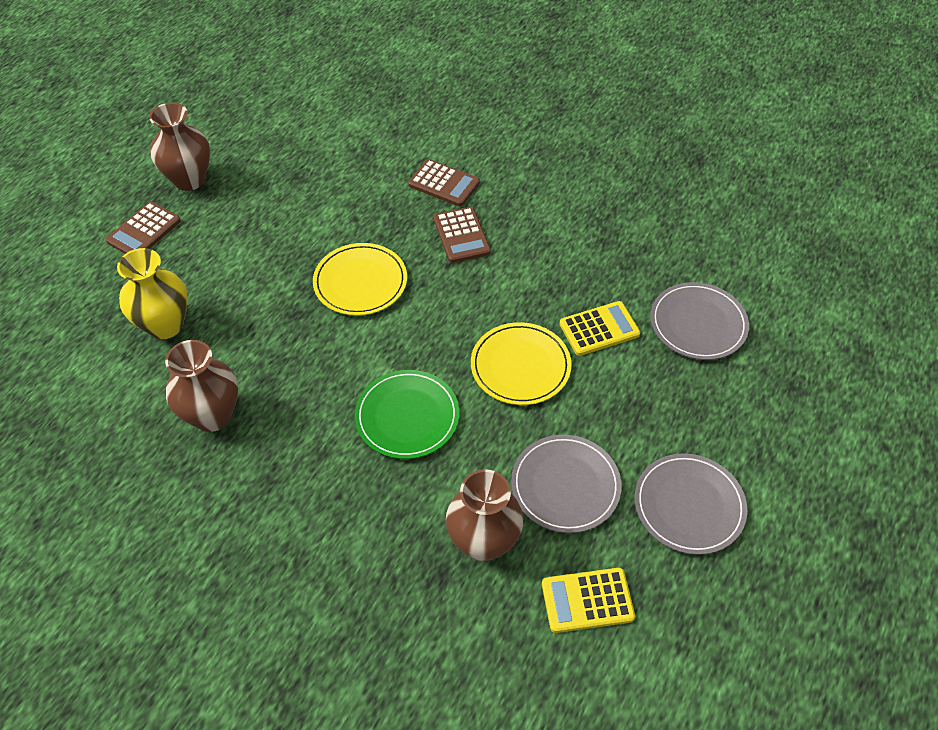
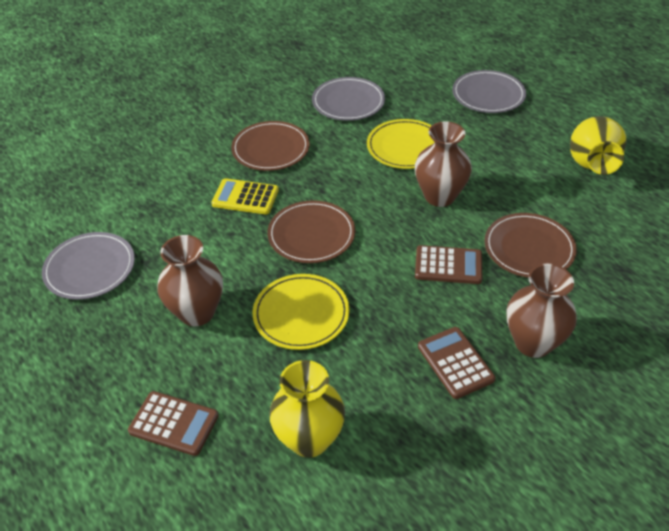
brown plate: none = 0 -> [231,121,310,171] [267,200,355,263] [484,213,577,278] = 3
green plate: [355,370,459,459] = 1 -> none = 0
yellow calculator: [542,568,635,633] [560,301,640,356] = 2 -> [211,178,279,215] = 1
yellow vase: [117,248,188,339] = 1 -> [269,360,345,458] [570,116,627,175] = 2

